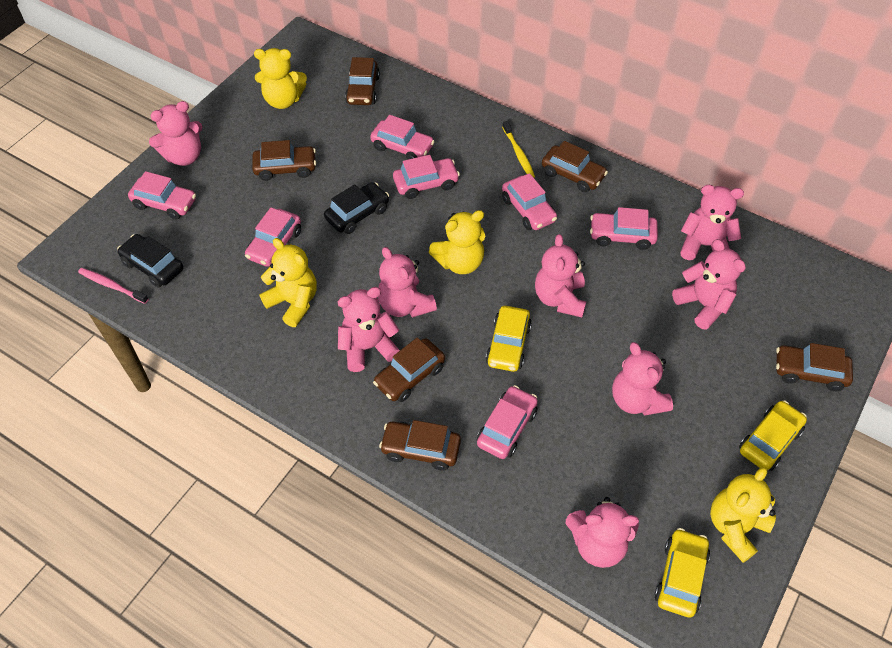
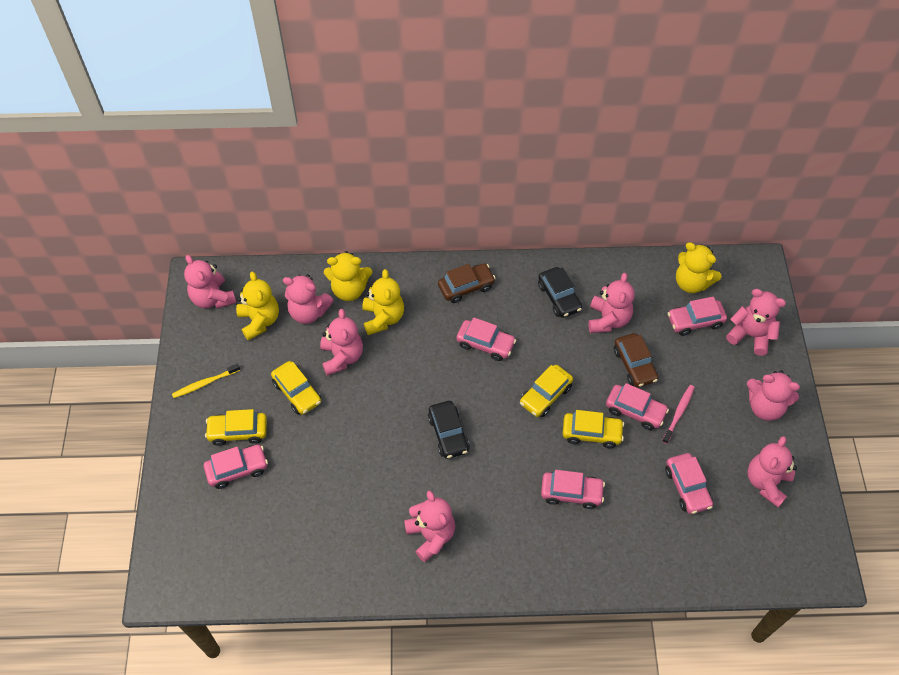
brown car: [252,140,316,181] [345,57,380,105] [373,337,445,402] [379,420,461,471] [542,141,608,192] [776,343,853,391] = 6 -> [438,263,496,303] [614,333,658,387] = 2
pink car: [128,171,196,220] [245,207,301,267] [370,115,435,160] [393,155,460,199] [477,385,538,459] [502,173,557,230] [590,207,658,250] = 7 -> [204,444,268,489] [456,317,516,361] [541,470,605,509] [606,383,669,430] [665,453,713,514] [668,297,727,336] = 6
yellow car: [486,306,532,372] [655,528,710,618] [739,400,807,471] = 3 -> [205,409,267,446] [271,361,321,415] [520,365,573,417] [562,410,624,448] = 4

